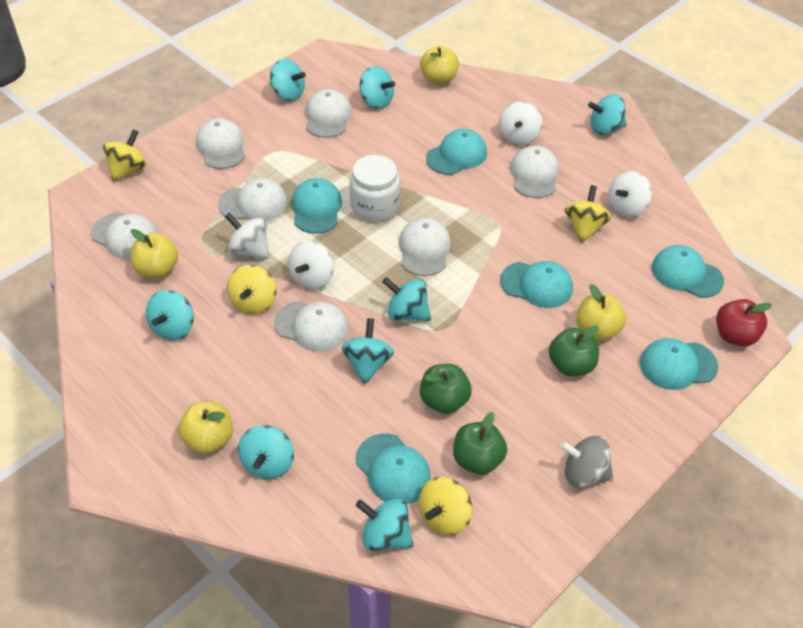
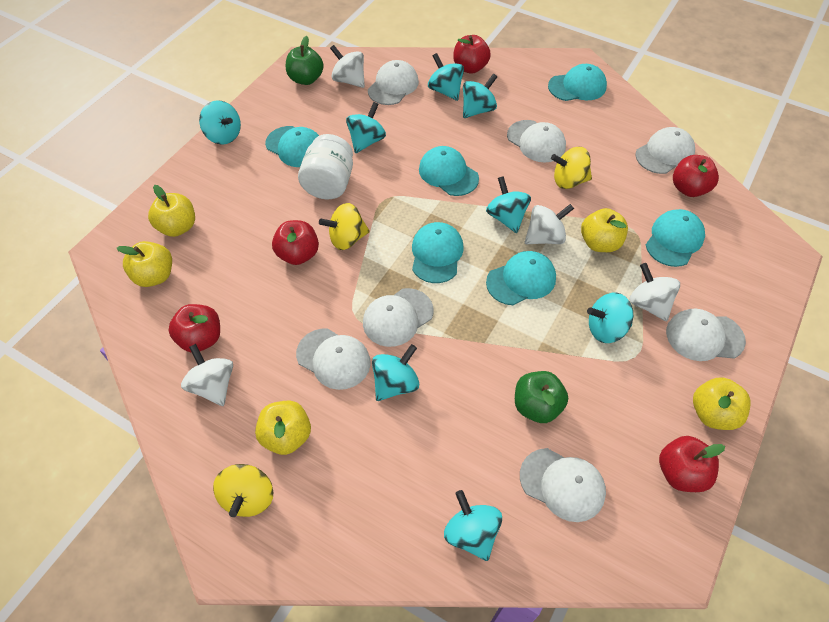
green apple: [420,364,472,414] [453,412,507,475] [549,325,599,376] = 3 -> [286,36,324,85] [515,371,568,423] = 2
grey spinning top: [560,436,614,488] = 1 -> none = 0
red apple: [716,299,772,346] = 1 -> [169,304,220,353] [272,220,319,265] [453,35,491,74] [659,436,725,492] [673,155,719,197] = 5
yellow apple: [131,229,178,278] [178,402,233,454] [420,46,459,85] [576,284,626,341] = 4 -> [117,241,172,287] [148,185,195,237] [255,401,311,455] [581,208,628,252] [693,377,751,430] = 5
yellow spinning top: [103,129,146,182] [227,265,276,314] [419,477,472,535] [565,185,611,243] = 4 -> [213,464,273,517] [319,203,370,250] [551,147,592,189] = 3

